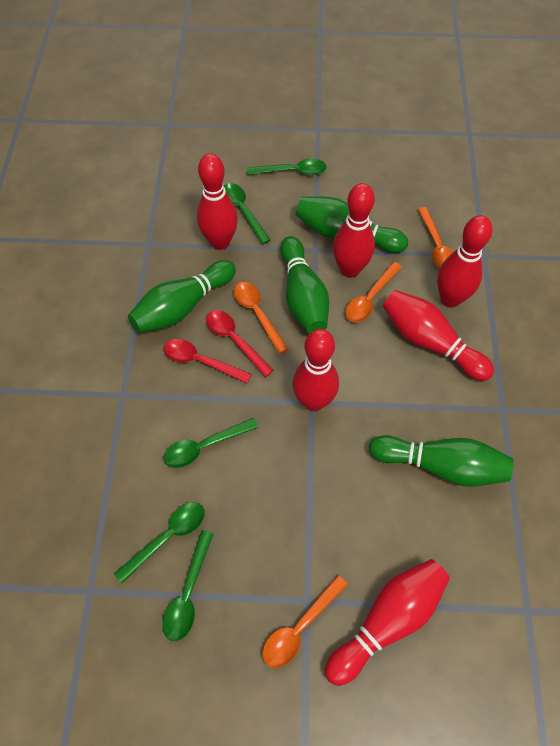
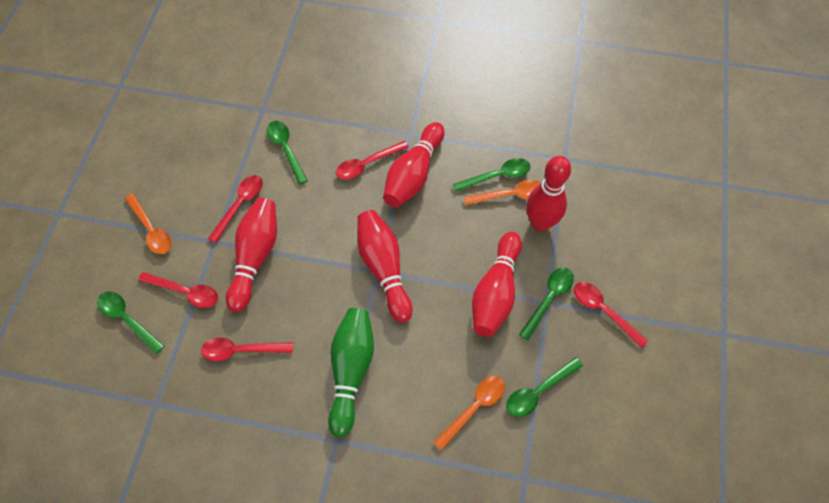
green bowling pin: [128,260,236,333] [280,236,329,334] [295,196,408,253] [369,435,514,487] = 4 -> [328,308,374,438] = 1
orange spoon: [234,282,288,354] [262,575,348,668] [345,262,402,322] [417,207,453,268] = 4 -> [124,193,172,254] [433,376,505,450] [464,180,541,205] = 3
red bowling pin: [197,153,238,250] [292,329,339,411] [325,559,450,686] [333,183,375,278] [383,290,494,381] [437,215,493,308] = 6 -> [226,198,277,312] [357,210,413,322] [383,122,445,207] [472,232,522,337] [526,156,571,231] = 5
red spoon: [164,339,252,383] [206,310,274,377] = 2 -> [138,272,218,308] [201,338,293,361] [208,175,263,243] [336,141,409,180] [574,282,648,348] = 5

